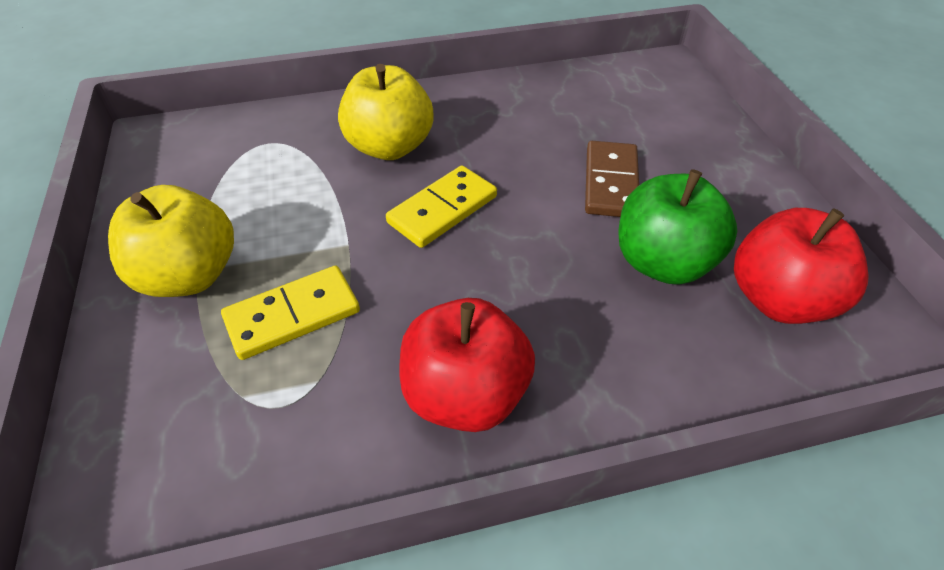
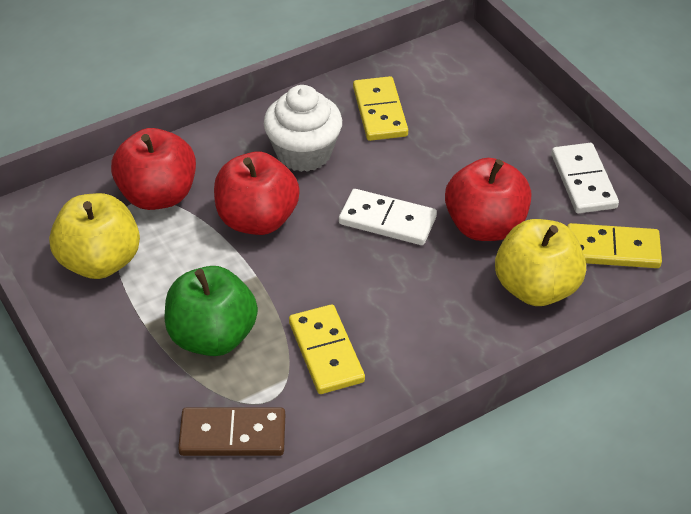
red apple: [400,298,535,432] [734,208,869,324] = 2 -> [111,128,196,210] [214,152,300,235] [445,158,531,241] = 3
white cupcake: none = 0 -> [264,85,342,172] = 1
white domino: none = 0 -> [339,189,437,245] [552,143,619,213] = 2
yellow domino: [221,265,360,360] [386,166,497,248] = 2 -> [289,304,365,394] [353,76,408,141] [567,223,662,268] = 3

